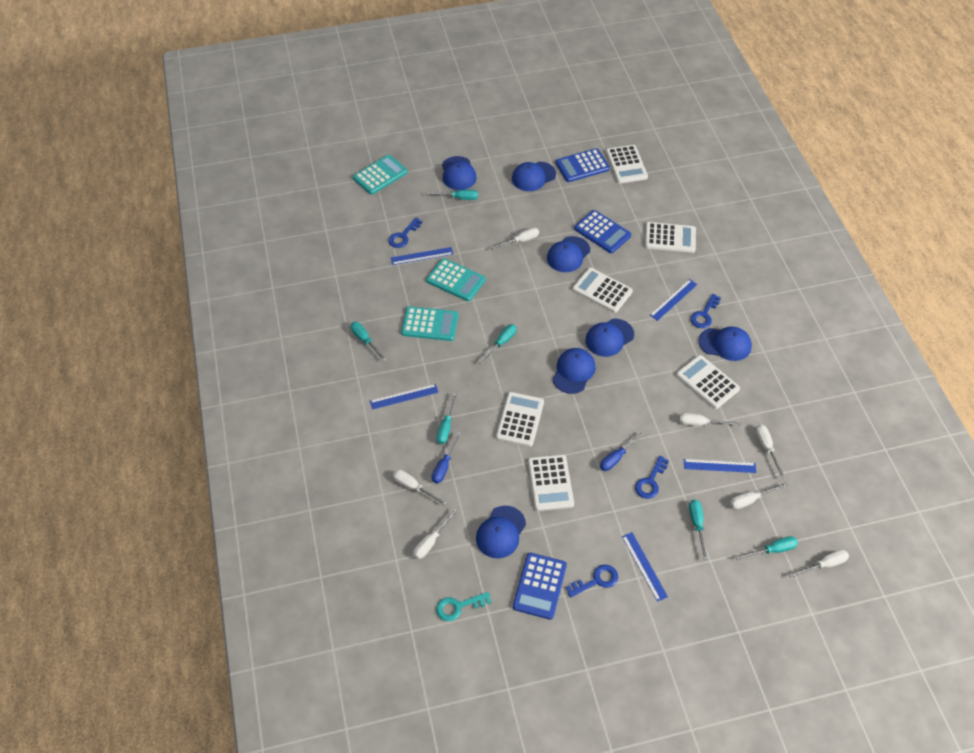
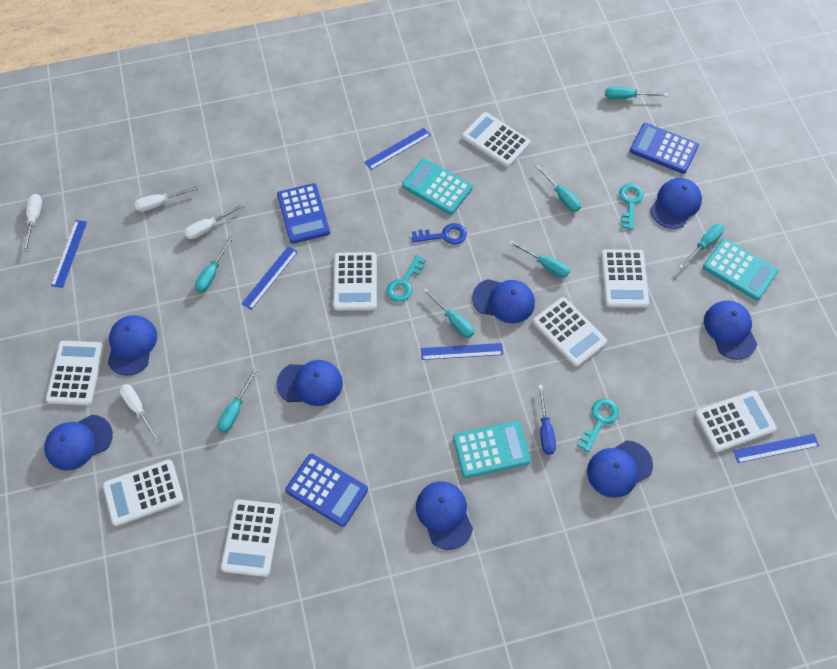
blue cap: [442,156,477,190] [476,506,526,558] [512,162,556,191] [547,236,590,272] [552,348,596,394] [585,319,634,357] [699,327,752,361] = 7 -> [44,415,113,471] [108,315,157,376] [277,360,343,406] [416,481,473,550] [472,279,535,323] [587,440,653,498] [650,178,702,229] [704,300,757,360] = 8
blue key: [388,218,423,248] [566,565,618,598] [635,456,669,499] [691,294,721,328] = 4 -> [412,223,467,245] = 1
blue screwdriver: [432,432,461,483] [600,431,645,471] = 2 -> [538,385,556,455] = 1
turquoise key: [436,592,491,621] = 1 -> [386,255,426,302] [578,399,619,452] [619,183,644,230] = 3
turquoise screwdriver: [351,322,387,361] [427,190,478,200] [436,392,457,444] [478,324,517,364] [689,500,708,560] [736,536,798,560] = 6 -> [195,236,233,293] [217,368,258,432] [423,288,474,338] [509,241,570,278] [535,165,581,212] [605,86,668,99] [678,224,724,269] = 7
white calculator: [496,392,544,447] [528,455,574,511] [572,268,633,313] [606,145,648,184] [645,222,696,253] [676,355,740,409] = 6 -> [46,341,104,405] [103,459,183,526] [221,499,281,577] [333,252,377,311] [462,112,531,167] [533,297,607,367] [601,249,649,308] [695,391,777,452] = 8
white screwdriver: [393,470,447,506] [413,509,458,559] [490,227,539,250] [679,413,740,426] [730,482,788,509] [756,425,785,478] [789,550,849,578] = 7 -> [23,194,42,252] [120,384,161,443] [134,186,200,212] [184,203,245,239] = 4

